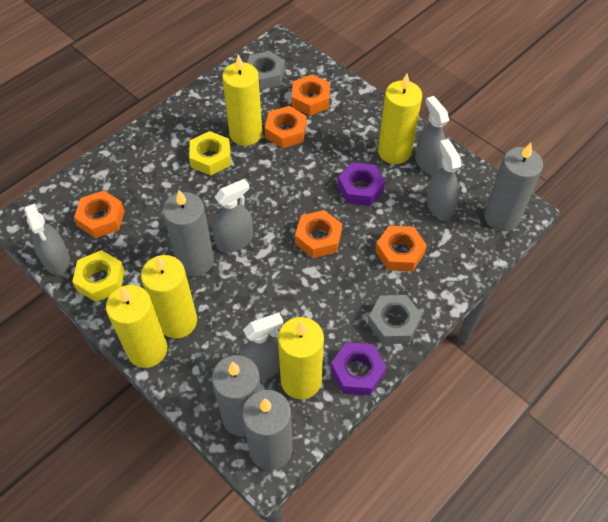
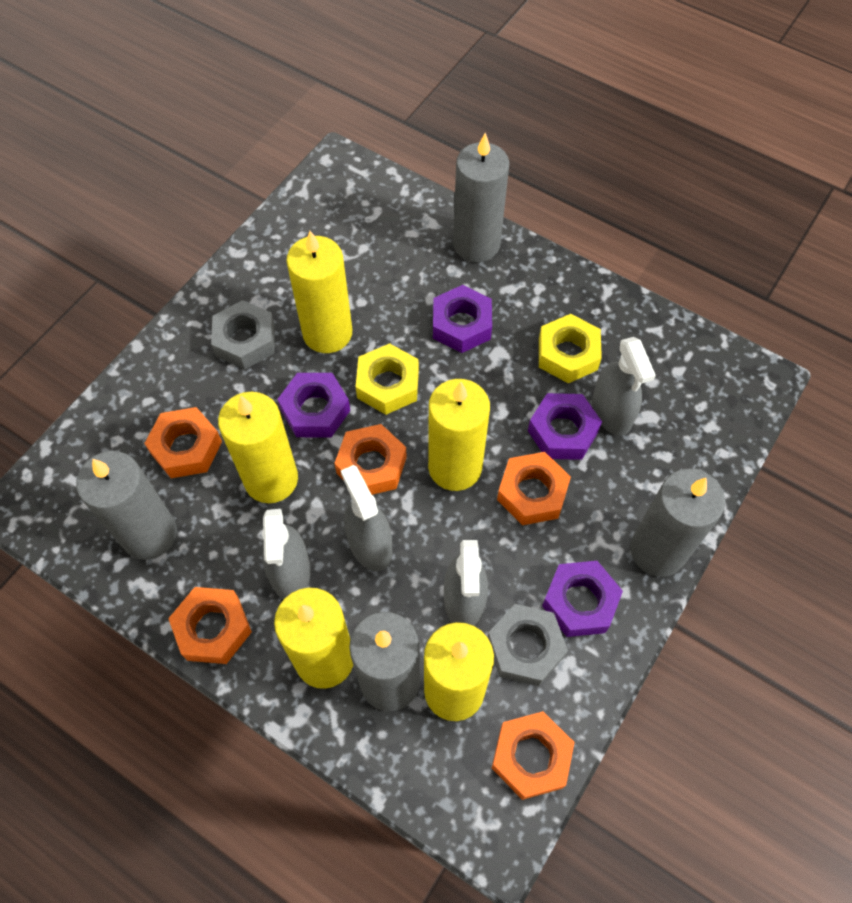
grey spray bottle: [24,203,70,275] [213,179,253,253] [240,312,283,381] [415,96,449,175] [427,139,462,220] = 5 -> [262,509,311,599] [341,465,392,571] [444,540,488,626] [592,337,656,436] = 4
purple nut: [331,342,386,395] [338,162,385,206] = 2 -> [278,373,350,437] [433,285,492,353] [528,393,602,460] [542,561,623,637] = 4

